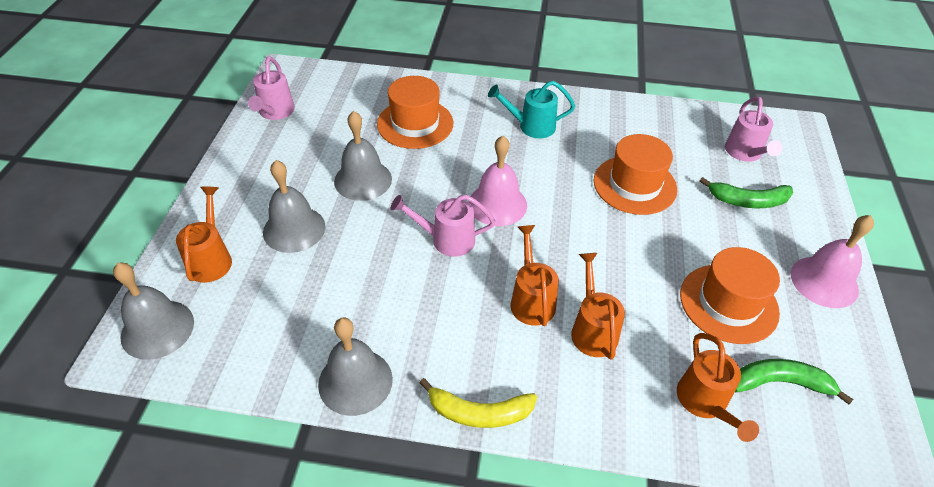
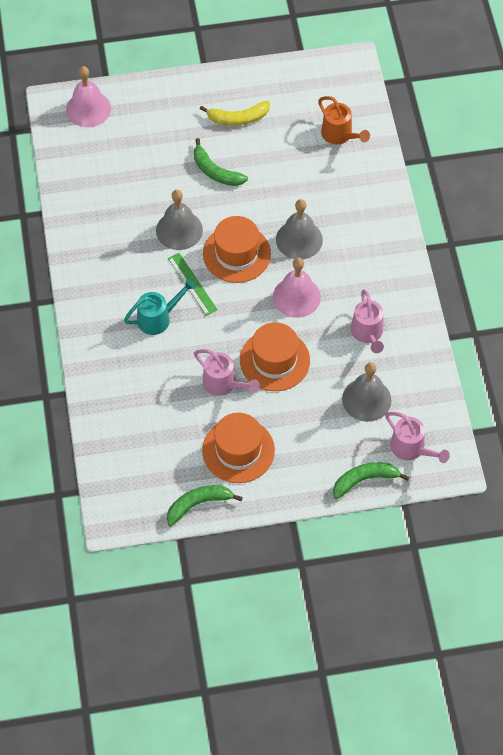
green banana: [699,177,793,208] [735,359,854,404] = 2 -> [167,485,243,526] [194,138,248,186] [333,462,409,499] = 3
green ruler: none = 0 -> [168,253,218,316] = 1
grey bell: [113,262,194,360] [263,160,325,253] [318,317,393,416] [334,111,392,201] = 4 -> [156,190,203,250] [276,199,323,260] [342,362,392,422] = 3
orange watering can: [176,186,232,283] [510,225,559,326] [571,253,625,360] [677,333,759,442] = 4 -> [318,96,370,145] = 1

